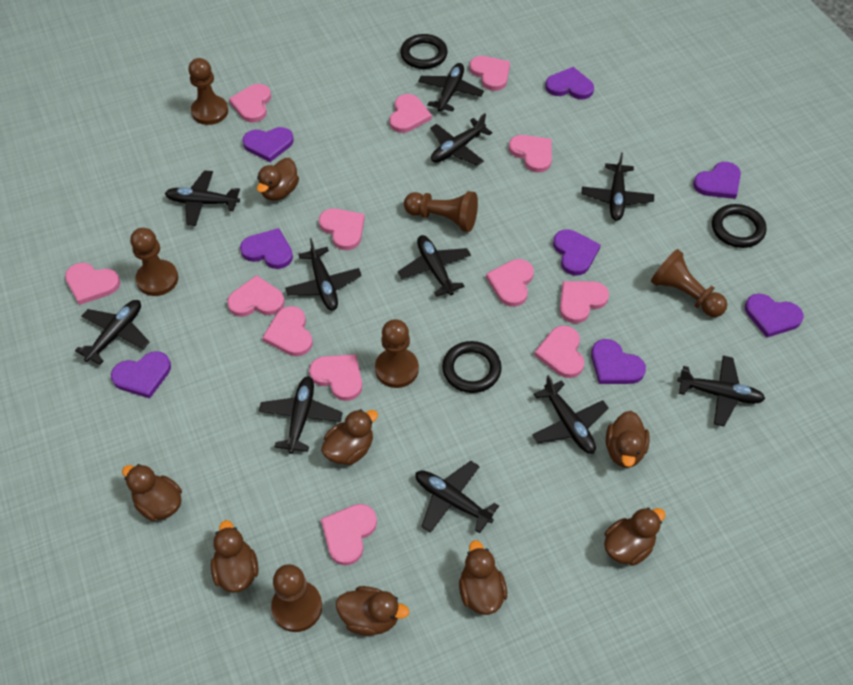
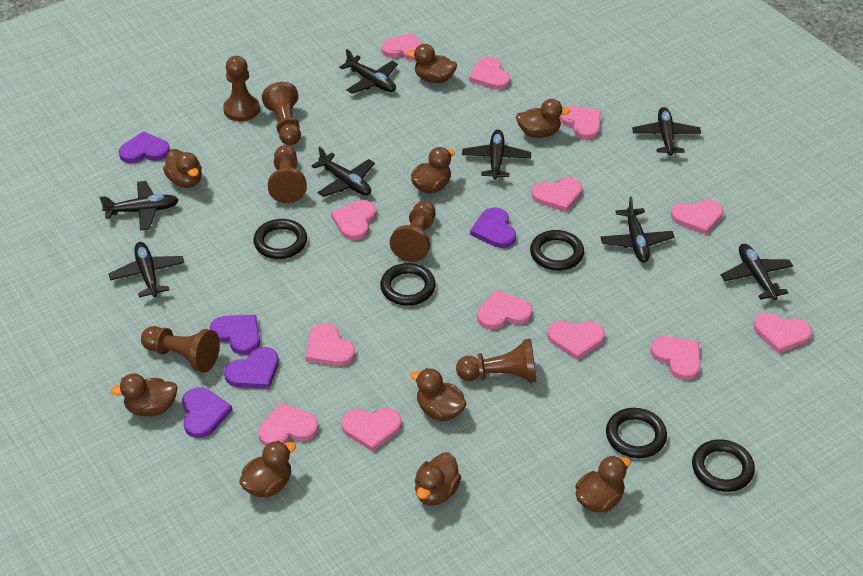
black plane: [75,300,149,365] [165,170,240,226] [259,376,343,454] [285,238,362,311] [398,235,471,297] [415,461,499,533] [418,63,484,112] [430,113,492,166] [532,375,608,454] [581,152,654,221] [677,356,765,426] = 11 -> [100,181,179,231] [108,242,184,297] [311,146,375,197] [339,49,398,94] [462,130,531,180] [601,196,674,263] [632,107,701,156] [721,244,793,300] = 8
black ring: [400,34,448,69] [442,341,502,393] [712,204,767,248] = 3 -> [253,219,307,259] [380,263,436,306] [530,230,584,271] [606,408,667,458] [692,439,755,492] = 5
brown duck: [122,464,182,521] [211,520,259,593] [257,158,299,201] [321,409,378,465] [336,586,409,636] [459,540,507,615] [604,507,665,566] [606,411,650,468] = 8 -> [110,374,178,416] [163,149,202,188] [239,441,296,497] [407,44,457,83] [410,368,466,421] [411,147,455,194] [415,452,461,506] [516,99,570,138] [575,456,631,512] = 9
purple heart: [111,351,171,398] [240,228,293,269] [242,127,294,162] [545,67,594,99] [553,229,601,276] [591,339,646,384] [693,162,741,199] [745,293,804,337] = 8 -> [119,131,170,163] [182,387,232,438] [210,315,260,355] [224,347,279,389] [470,207,516,248] = 5

